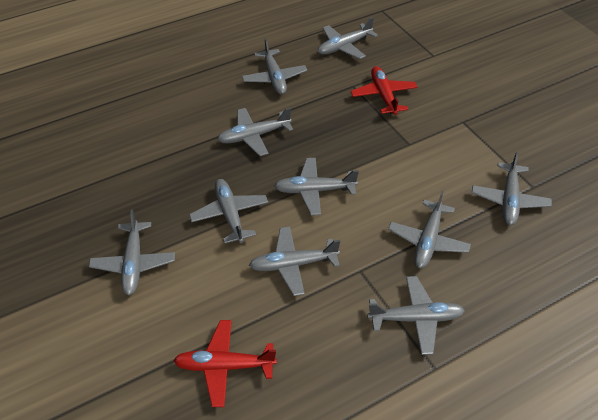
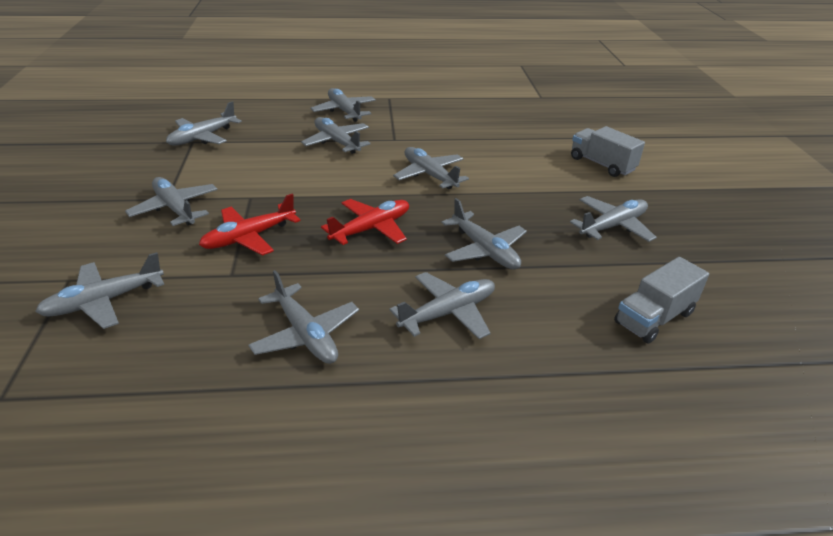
grey truck: none = 0 -> [571,126,645,177] [614,257,709,343] = 2

